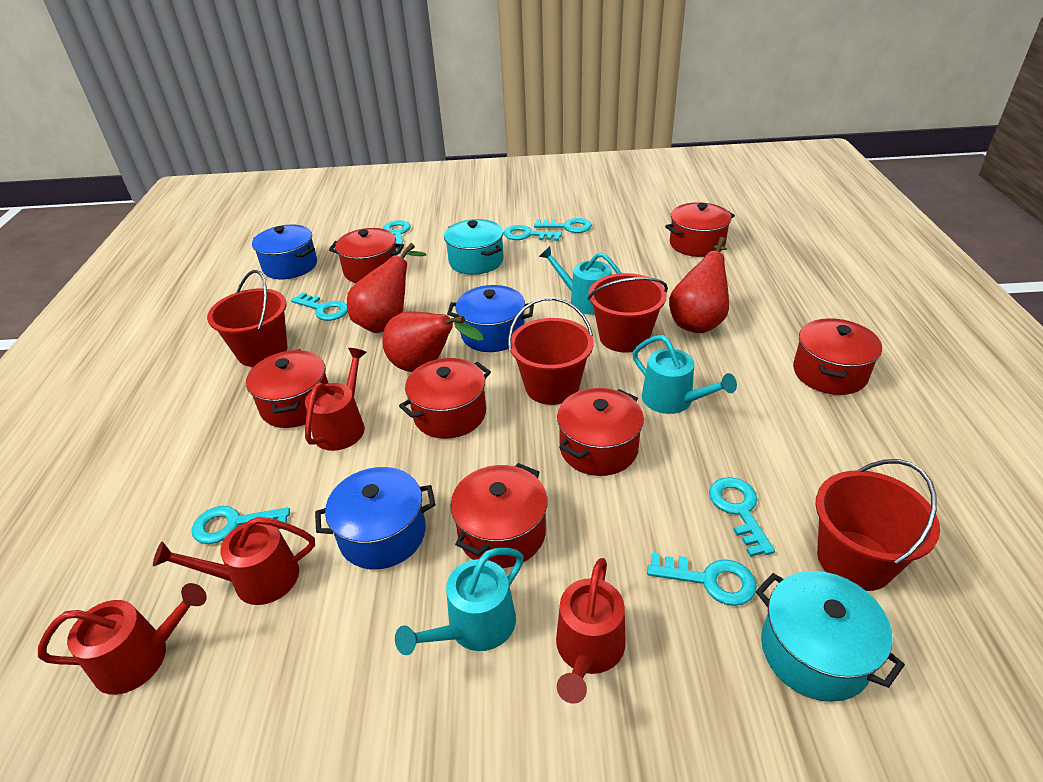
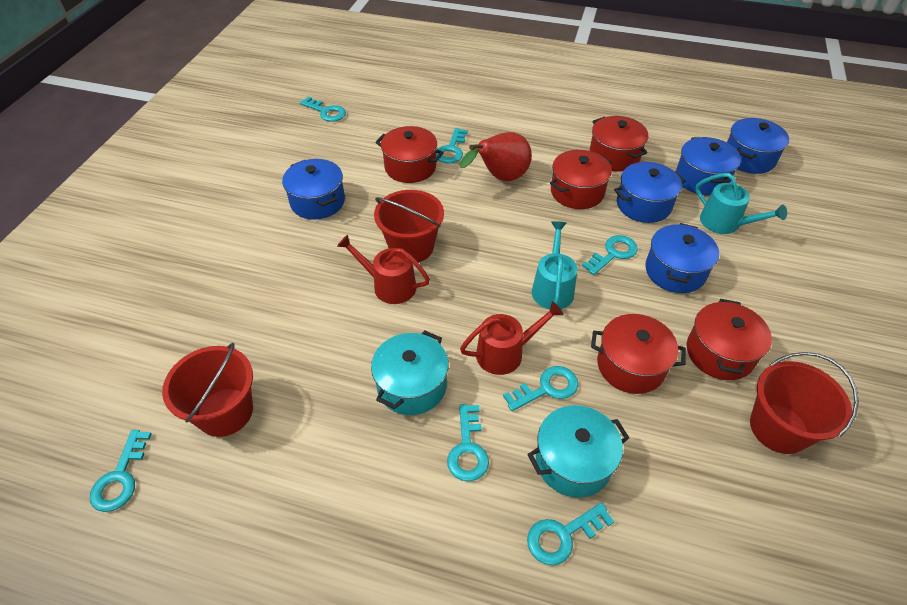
blue pot: [252,225,317,279] [315,467,436,569] [447,285,534,352] = 3 -> [282,159,345,220] [614,162,686,223] [645,223,719,293] [676,137,741,195] [727,118,789,174] = 5
red bucket: [207,270,287,367] [508,297,593,405] [588,273,668,353] [815,459,940,591] = 4 -> [162,343,253,437] [374,190,444,262] [750,352,859,454] = 3
red pear: [347,243,427,333] [382,311,483,372] [669,237,729,333] = 3 -> [459,132,532,181] = 1
red pot: [246,349,329,428] [329,228,404,283] [399,358,491,439] [450,463,547,568] [557,388,644,476] [665,202,735,257] [793,318,882,395] = 7 -> [375,126,444,183] [550,150,612,209] [589,116,648,172] [591,314,686,394] [687,299,772,380] = 5
red watering can: [38,583,207,695] [153,517,315,605] [305,348,367,451] [556,558,625,704] = 4 -> [337,235,430,304] [460,301,564,375] = 2
turquoise watering can: [395,548,524,655] [539,246,621,315] [633,335,737,414] = 3 -> [532,221,577,309] [695,173,787,234] = 2

